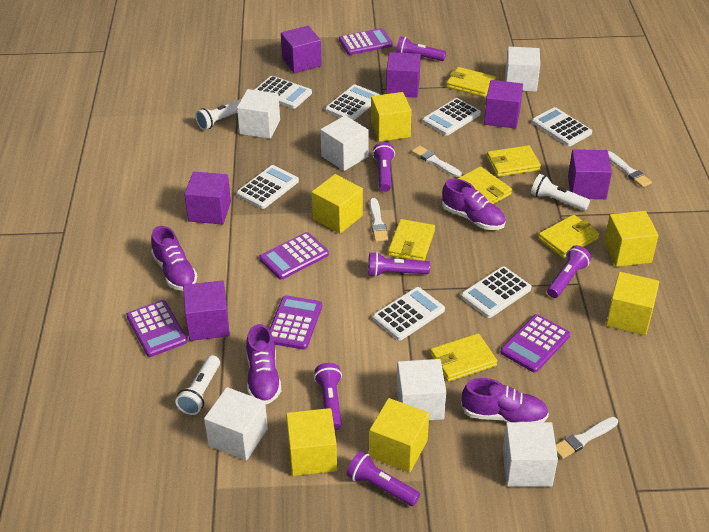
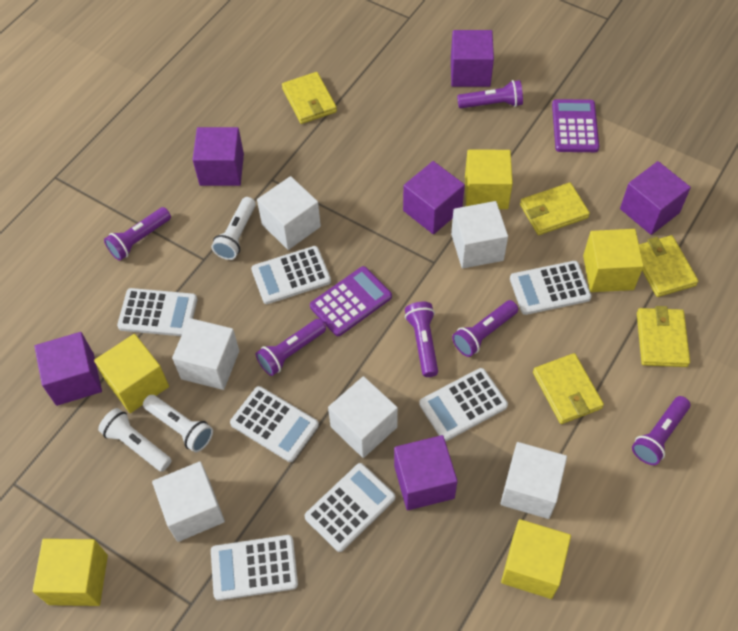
purple calculator: [126,300,188,357] [259,232,329,280] [269,295,322,350] [339,28,393,55] [500,314,570,373] = 5 -> [310,266,392,336] [552,99,599,152] = 2
purple shoe: [151,226,198,291] [246,324,281,405] [442,179,506,230] [461,378,549,422] = 4 -> none = 0
white brush: [369,198,388,242] [412,146,462,177] [556,417,618,459] [608,151,652,187] = 4 -> none = 0
yellow cube: [286,408,337,476] [312,174,363,234] [369,398,429,473] [371,92,412,142] [604,211,659,267] [606,272,659,335] = 6 -> [33,539,108,606] [94,334,169,413] [465,150,513,209] [501,519,571,599] [583,229,644,292] = 5
yellow wallet: [388,219,435,261] [430,333,497,382] [446,67,496,97] [457,166,512,204] [487,145,541,177] [538,215,599,258] = 6 -> [282,72,337,124] [520,183,590,235] [533,353,604,424] [637,306,690,367] [639,235,699,297] = 5

